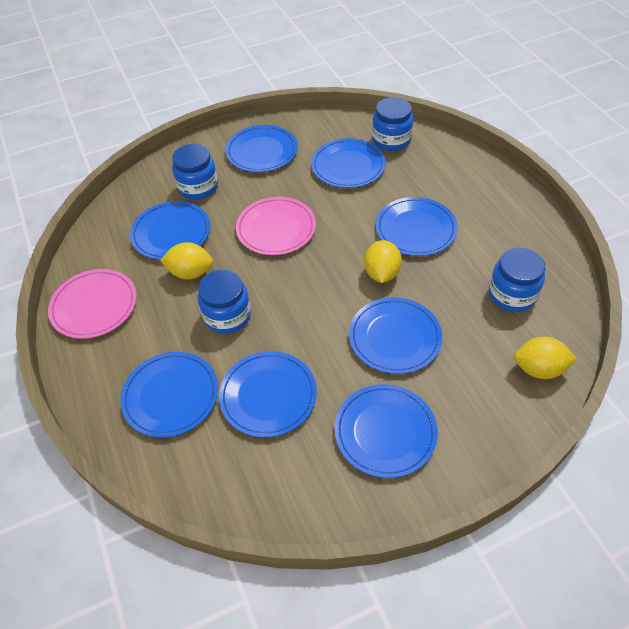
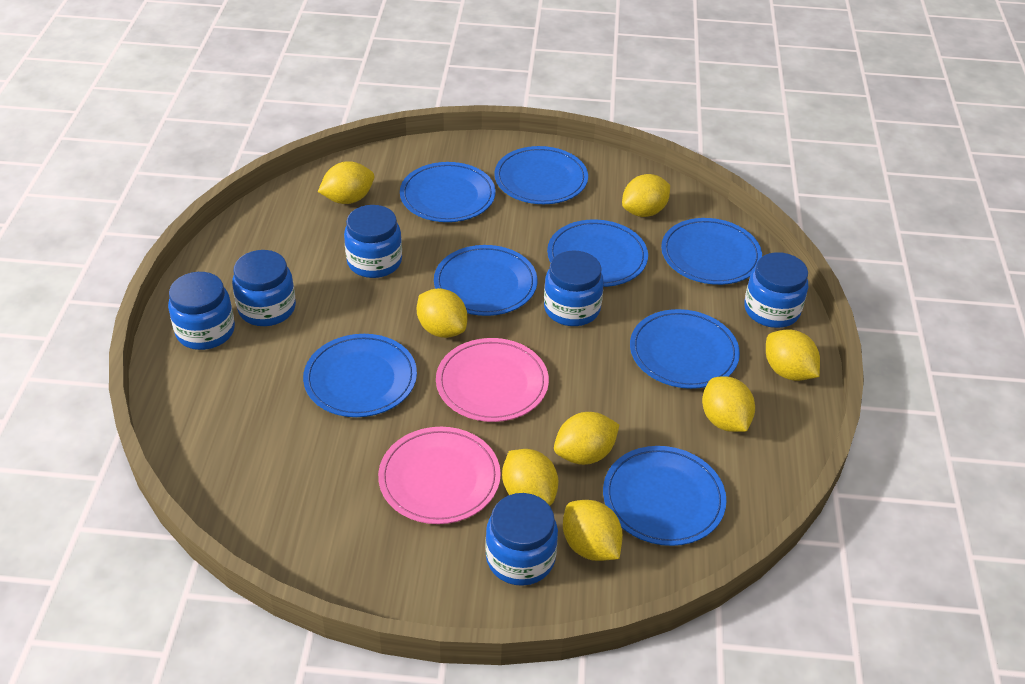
blue jar: [172,144,218,200] [198,270,251,334] [372,97,413,151] [489,248,546,312] = 4 -> [168,272,235,350] [232,250,296,326] [344,205,402,278] [485,493,558,586] [544,250,604,326] [744,252,808,328] = 6
yellow lemon: [160,242,213,280] [364,240,402,283] [514,337,577,379] = 3 -> [318,161,374,204] [417,288,467,338] [502,449,558,506] [554,412,619,465] [563,500,623,561] [622,174,670,217] [702,376,755,432] [766,329,820,381] = 8

